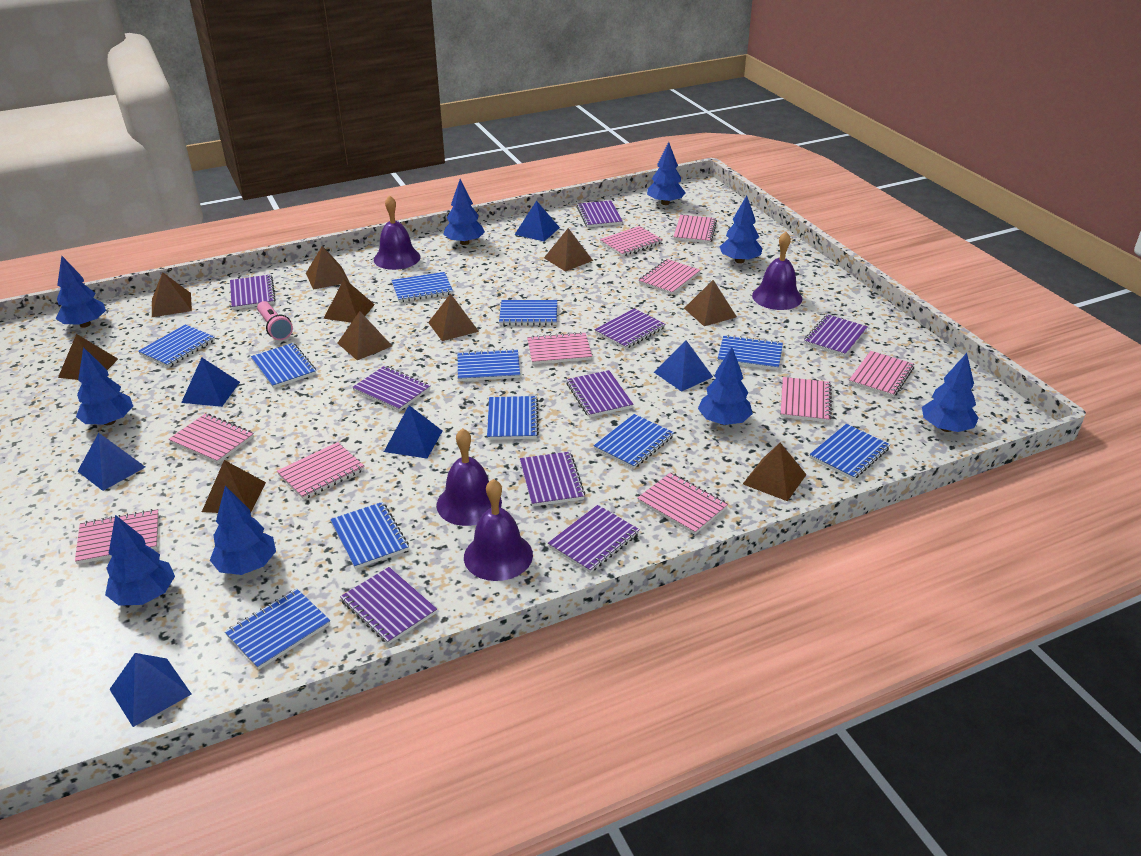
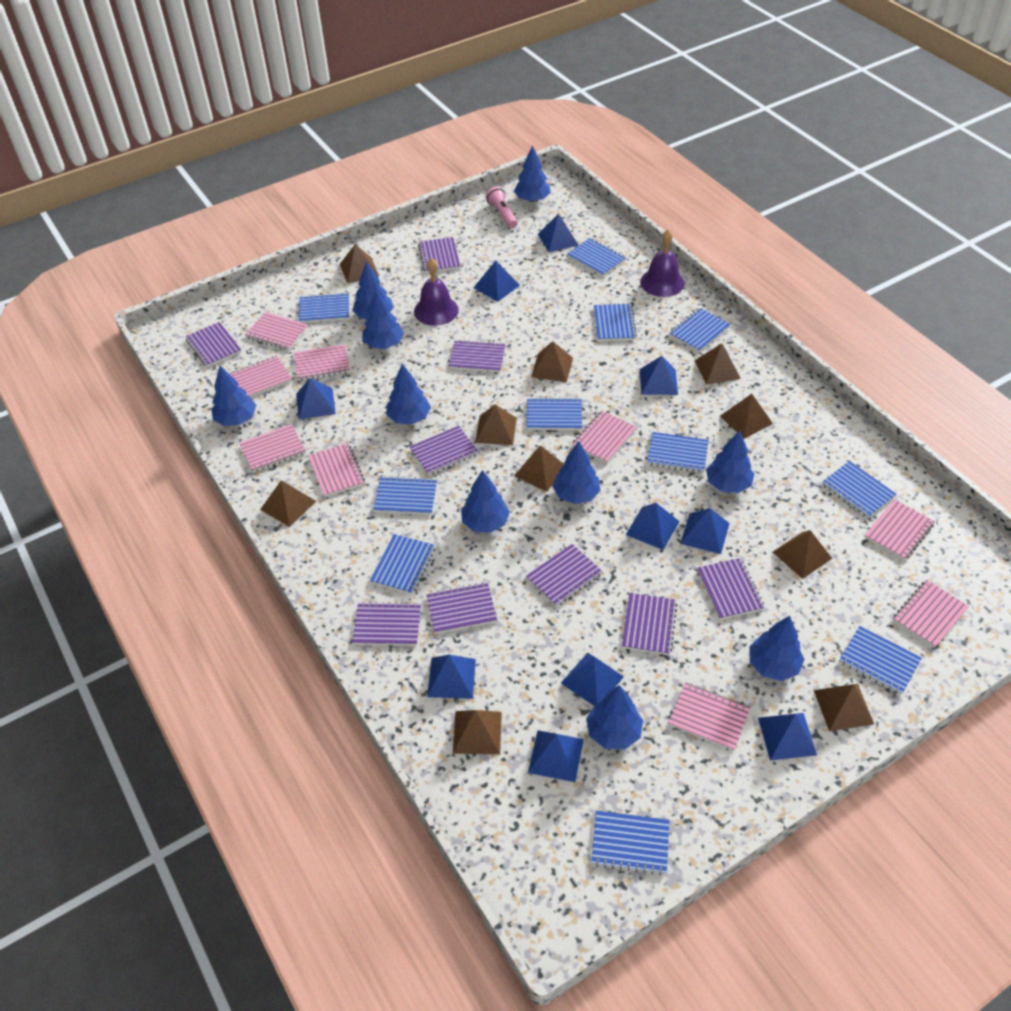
blue pyramid: [77,433,145,491] [109,653,191,727] [181,358,240,407] [384,405,442,458] [514,201,560,241] [654,340,713,392] = 6 -> [296,378,336,419] [427,655,476,699] [473,261,520,302] [528,730,584,782] [538,213,578,252] [561,653,624,706] [626,503,680,550] [640,356,678,395] [680,508,730,554] [758,713,817,761] = 10
blue tree: [56,256,106,327] [76,347,133,425] [105,515,175,606] [210,486,276,575] [443,179,485,245] [647,142,686,205] [698,347,753,425] [720,196,763,263] [922,353,979,432] = 9 -> [211,366,256,426] [352,262,394,319] [362,290,404,349] [387,364,431,424] [461,470,510,533] [514,145,551,202] [552,441,601,504] [586,685,643,749] [706,430,754,493] [749,616,805,681] = 10
pink notebook: [75,509,159,564] [169,413,254,463] [277,442,365,500] [527,332,592,364] [600,226,663,257] [637,472,728,535] [639,259,700,295] [674,215,717,243] [781,377,832,422] [849,351,914,397] = 10 -> [229,356,292,397] [239,424,306,472] [245,312,308,351] [294,344,350,381] [308,443,365,497] [572,411,637,463] [668,682,750,751] [864,499,935,560] [892,580,969,648] = 9
purple bell: [374,195,421,270] [437,428,502,526] [464,479,533,581] [752,232,802,310] = 4 -> [414,258,459,326] [640,229,684,297] = 2

